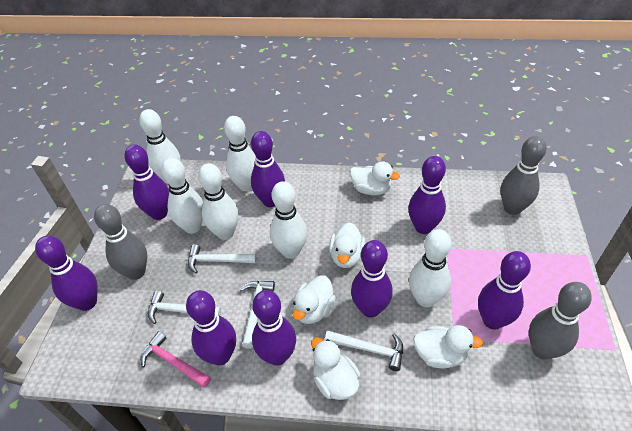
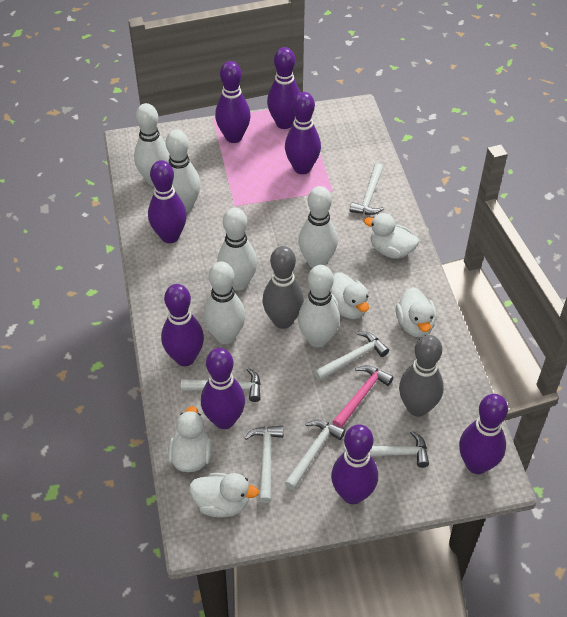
grey bowling pin: [94,204,147,280] [501,136,547,215] [529,282,592,360] = 3 -> [262,246,304,329] [399,335,444,417] = 2
white hammer: [148,291,221,324] [188,244,256,273] [239,281,275,349] [325,330,403,371] = 4 -> [181,368,261,402] [244,426,284,503] [285,420,345,490] [314,332,389,381] [344,431,429,468] [350,163,384,215] = 6

